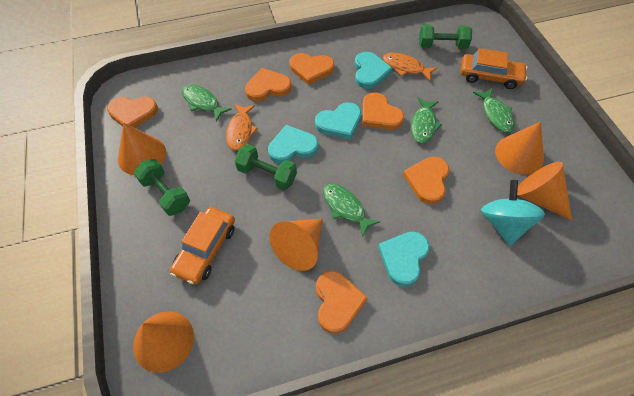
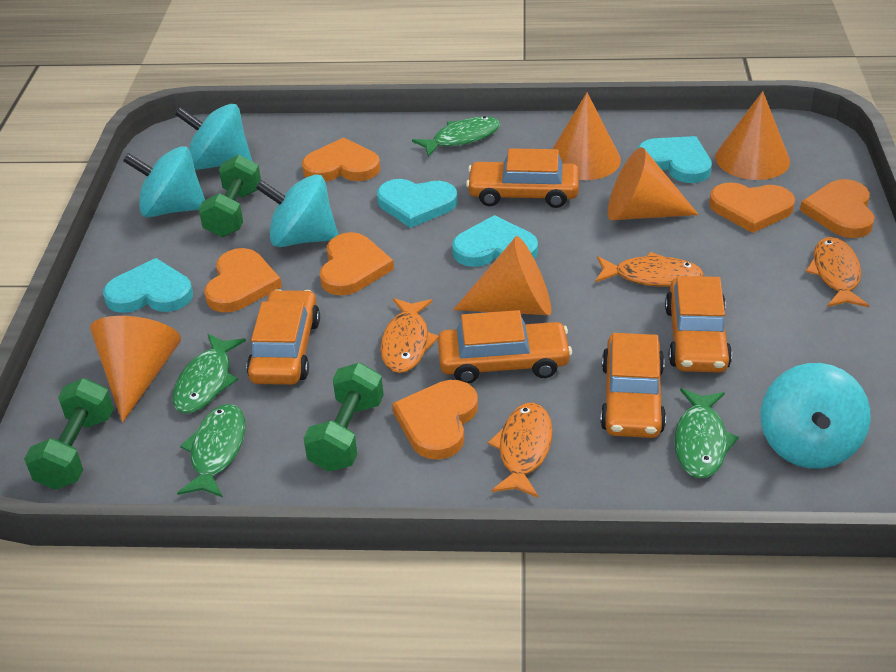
orange car: [170,207,235,285] [461,48,527,89] = 2 -> [247,289,320,385] [438,310,572,384] [466,148,579,208] [600,333,666,438] [665,276,732,372] = 5
orange fish: [226,104,258,151] [383,53,437,81] = 2 -> [381,298,438,373] [488,403,552,498] [595,252,704,287] [806,237,869,307] = 4
turquoise spinning top: [481,180,545,246] = 1 -> [123,146,205,218] [175,104,252,170] [256,174,338,247] [761,363,871,469] = 4

